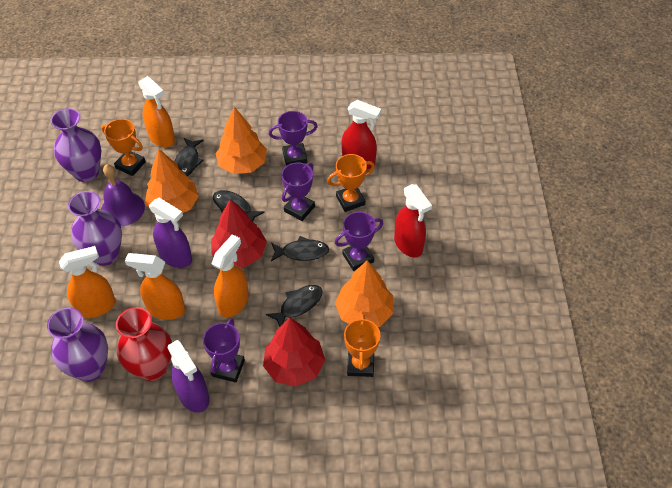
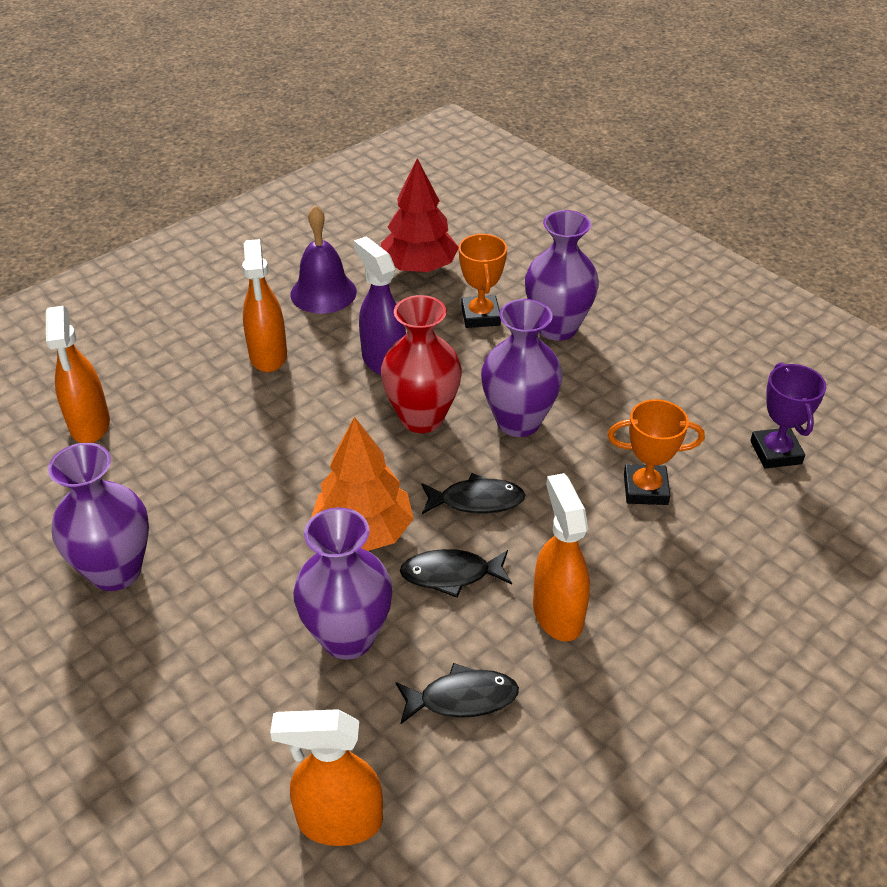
black fish: [174,138,204,176] [213,190,265,222] [266,285,322,327] [271,236,329,261] = 4 -> [396,663,519,724] [400,549,512,598] [421,473,525,514] = 3
orange tree: [145,149,199,214] [215,107,267,174] [335,260,394,327] = 3 -> [311,417,413,551] = 1
orange trophy: [102,119,146,176] [327,154,375,212] [344,314,381,377] = 3 -> [459,234,507,328] [608,399,705,505] = 2
purple spray bottle: [149,198,192,268] [168,340,209,413] = 2 -> [354,237,406,375] = 1
purple trophy: [203,319,245,383] [269,111,318,166] [282,162,315,221] [335,212,383,271] = 4 -> [750,362,827,469] = 1
purple vase: [47,308,108,382] [50,108,101,182] [68,191,122,266] = 3 -> [48,443,149,591] [293,507,393,660] [481,299,563,437] [525,210,599,341] = 4
red spray bottle: [341,100,381,169] [394,184,432,258] = 2 -> none = 0
red tree: [211,199,267,267] [263,317,325,387] = 2 -> [381,158,459,273] = 1

